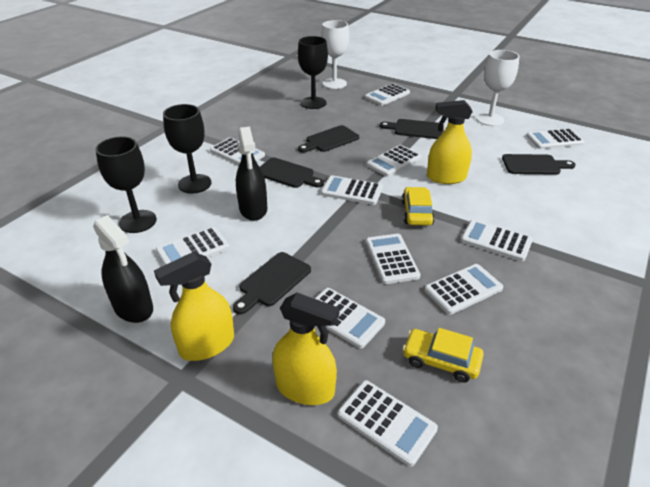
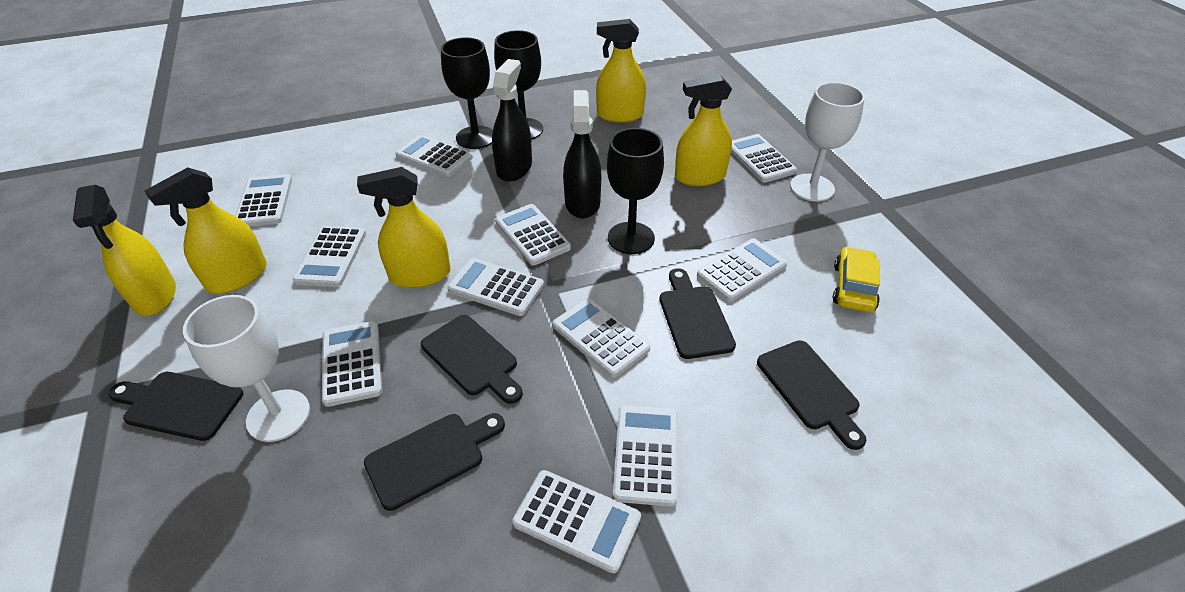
yellow car: [402,187,435,226] [403,328,484,383] = 2 -> [833,247,880,312] = 1
yellow spray bottle: [154,252,234,361] [272,293,340,405] [427,100,473,184] = 3 -> [73,185,176,316] [145,167,267,294] [357,167,451,288] [596,19,646,123] [675,74,732,186] = 5

